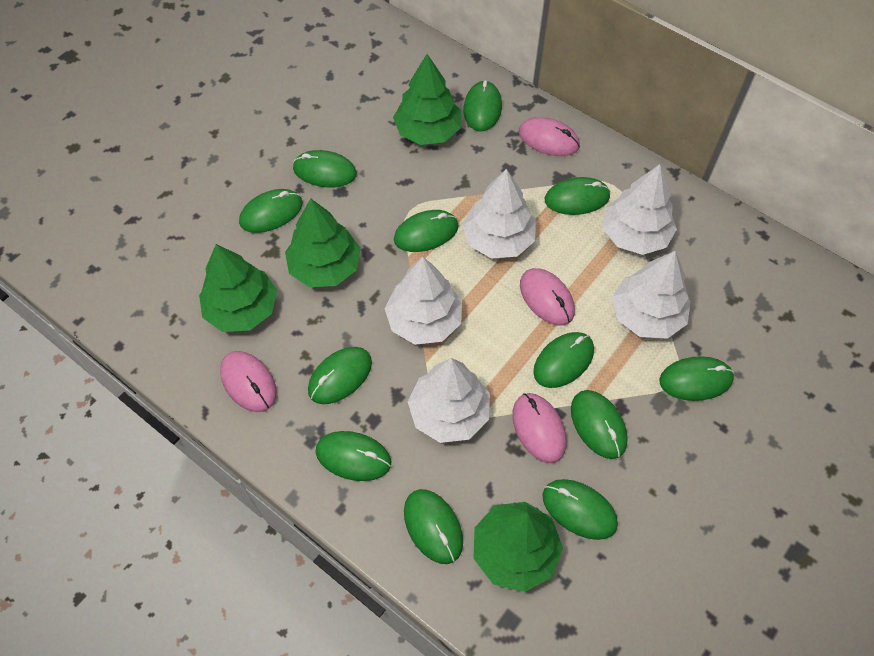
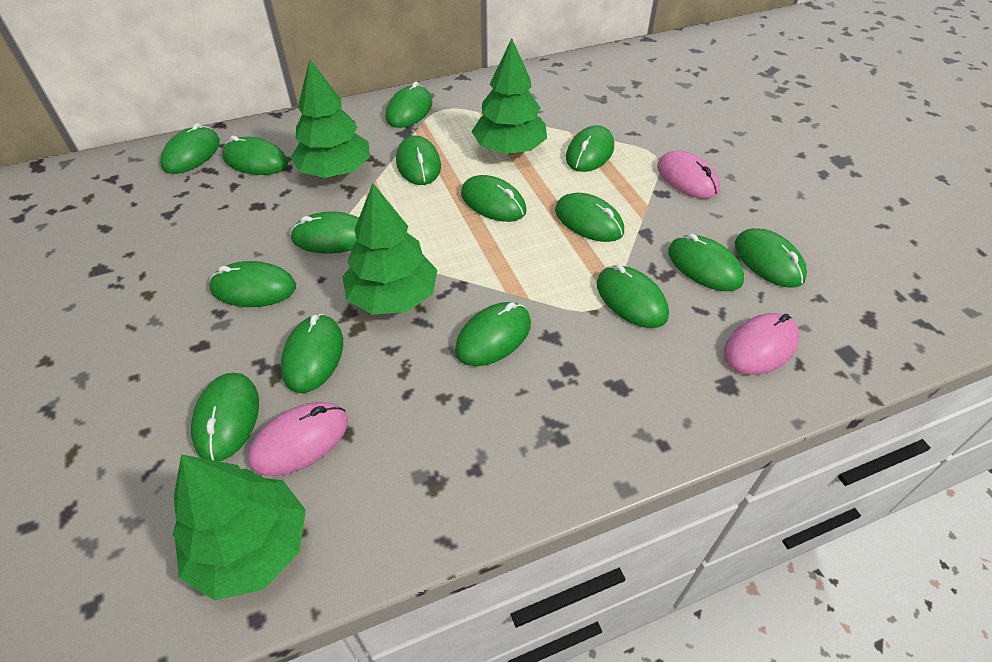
green mouse: [239,189,303,233] [293,150,357,187] [308,347,372,404] [315,431,391,481] [394,210,459,252] [404,489,463,564] [463,80,502,131] [533,332,594,388] [543,479,618,540] [545,177,611,215] [571,390,628,459] [659,356,734,401] = 12 -> [160,123,220,174] [191,373,259,461] [209,261,296,307] [222,136,288,175] [281,314,343,393] [290,211,359,254] [385,82,432,128] [396,135,441,185] [455,302,531,366] [461,175,526,222] [555,193,624,242] [566,125,614,172] [597,264,669,328] [668,234,744,291] [735,228,807,288] = 15
pink mouse: [220,351,277,412] [512,393,567,463] [518,117,580,156] [520,268,575,325] = 4 -> [248,402,348,476] [657,151,720,199] [724,313,800,375] = 3
white tree: [384,257,462,345] [408,358,490,443] [462,169,536,259] [603,164,677,255] [612,251,690,339] = 5 -> none = 0

